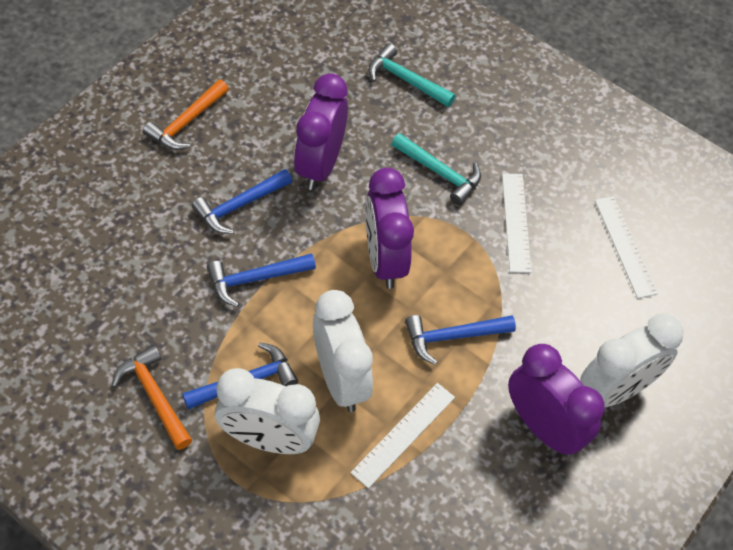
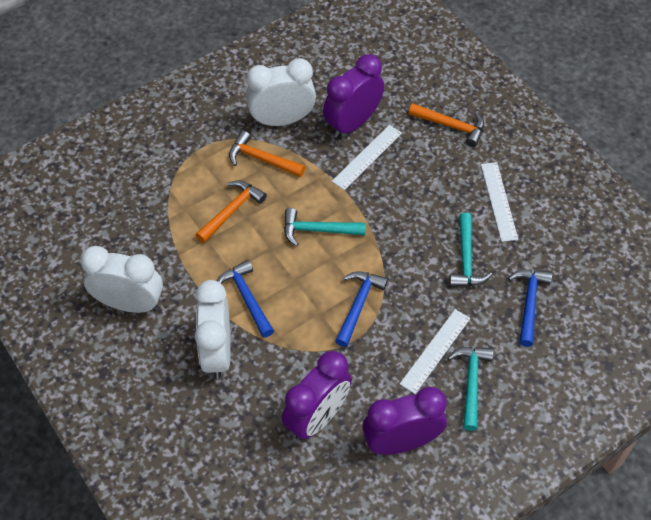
blue hammer: [182,342,298,410] [191,169,292,234] [207,253,316,307] [405,315,516,365] = 4 -> [217,260,274,338] [335,271,388,347] [508,270,552,347] = 3
orange hammer: [112,345,192,450] [143,80,229,150] = 2 -> [196,180,267,243] [229,131,305,177] [409,103,484,147] = 3
turquoise hammer: [368,43,456,107] [391,133,481,205] = 2 -> [284,208,366,246] [448,347,493,431] [449,213,492,287] = 3

